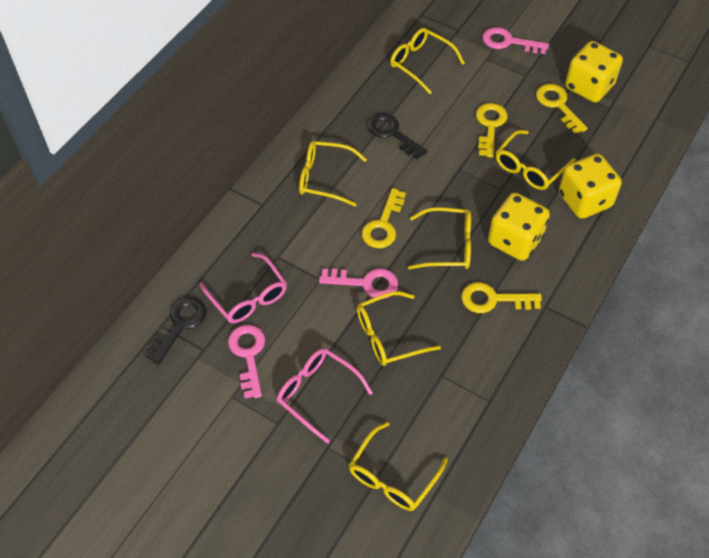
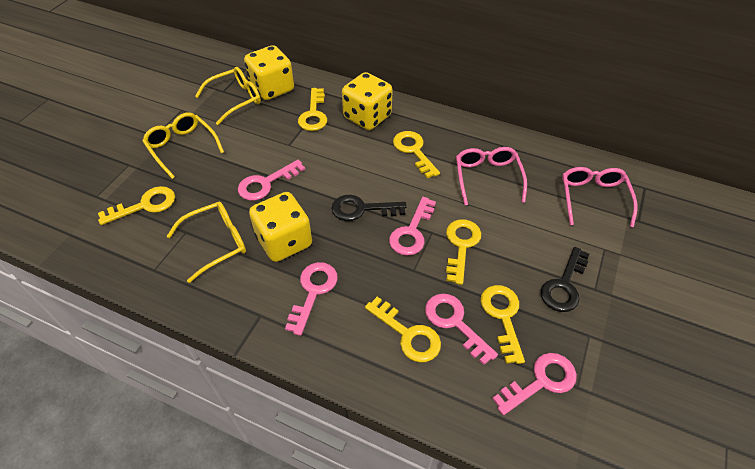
pink key: [228,325,265,399] [319,268,398,299] [483,27,549,54] = 3 -> [238,160,305,200] [285,262,338,336] [389,197,436,256] [425,294,498,365] [492,353,577,415] = 5
yellow glasses: [299,141,367,207] [349,422,448,511] [357,291,441,366] [390,28,465,94] [408,207,471,269] [496,130,576,190] = 6 -> [142,112,224,179] [167,202,246,283] [195,67,261,125] = 3
yellow key: [362,188,406,248] [461,282,542,313] [476,103,508,157] [536,84,587,134] = 4 -> [98,186,175,225] [298,88,327,131] [365,297,441,362] [393,131,440,178] [446,219,481,285] [481,285,525,364] = 6

